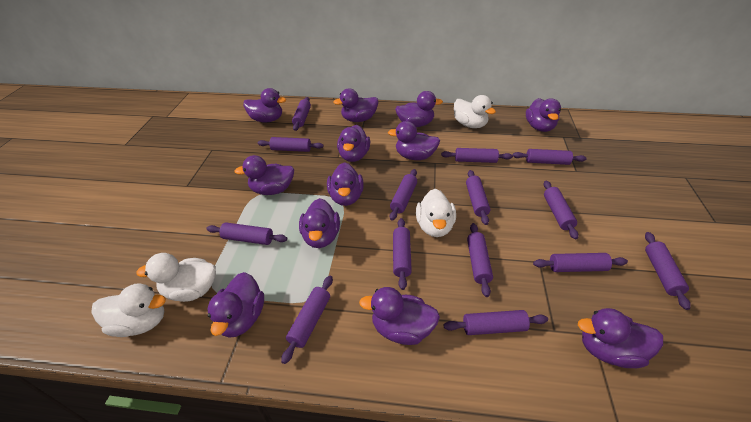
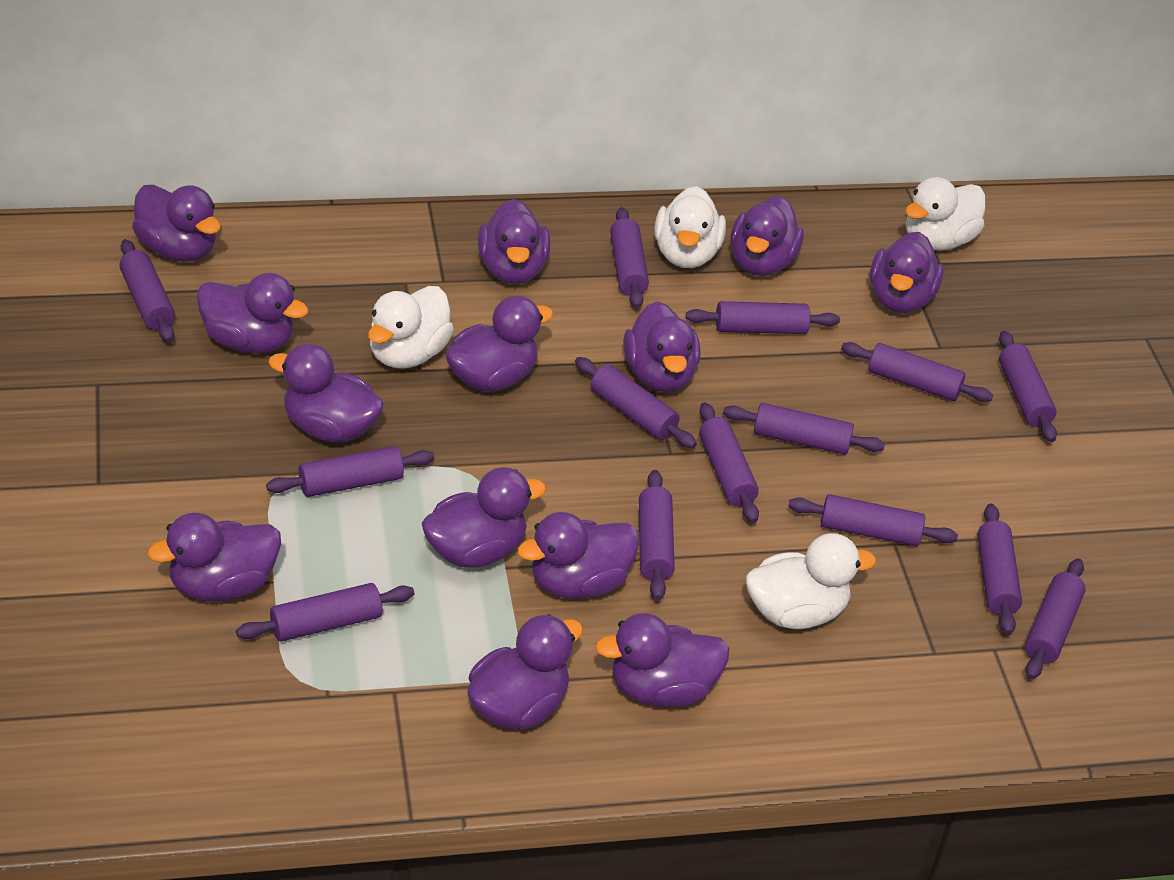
purple duck: [207,272,264,338] [234,155,294,195] [243,88,286,122] [299,198,340,248] [327,162,364,206] [333,88,378,122] [337,125,370,162] [359,287,440,345] [388,121,440,160] [395,91,443,127] [526,98,561,132] [578,308,663,368] = 12 -> [132,185,221,262] [148,513,281,601] [197,273,309,353] [268,344,384,443] [421,467,546,568] [445,296,553,392] [467,614,583,730] [478,199,550,284] [518,512,639,599] [595,613,729,707] [623,301,700,392] [731,196,804,276] [870,232,944,313] = 13

